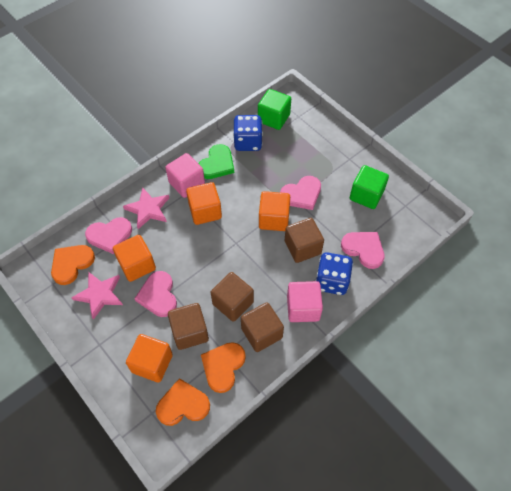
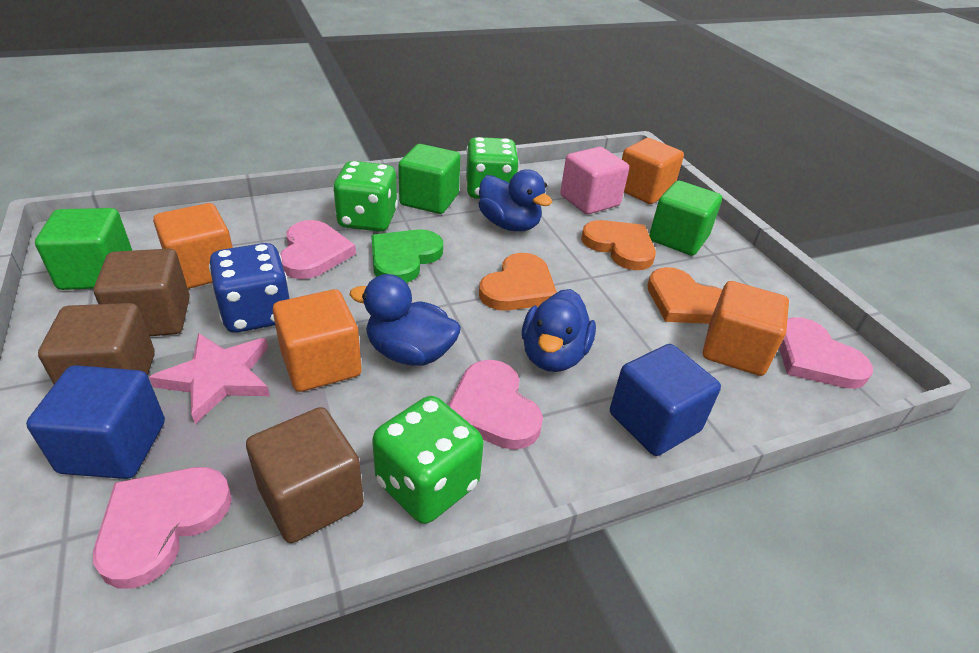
blue cube: none = 0 -> [26,365,165,479] [610,344,721,456] = 2
blue dice: [233,115,263,151] [316,252,353,295] = 2 -> [209,243,290,333] = 1
blue duck: none = 0 -> [349,274,461,366] [479,169,552,231] [522,289,596,372] = 3
brown cube: [168,303,209,350] [211,272,254,322] [241,302,284,352] [285,218,324,263] = 4 -> [38,303,155,384] [94,249,190,336] [246,407,364,543] = 3
green cube: [258,89,291,130] [350,165,389,209] = 2 -> [35,208,132,290] [398,144,460,214] [649,181,722,256] = 3
green dice: none = 0 -> [333,161,398,232] [372,396,484,524] [466,137,519,199] = 3
pink cube: [165,153,205,198] [287,281,323,322] = 2 -> [560,147,629,214] = 1
pink star: [71,272,123,320] [123,188,169,229] = 2 -> [149,333,270,424] = 1

